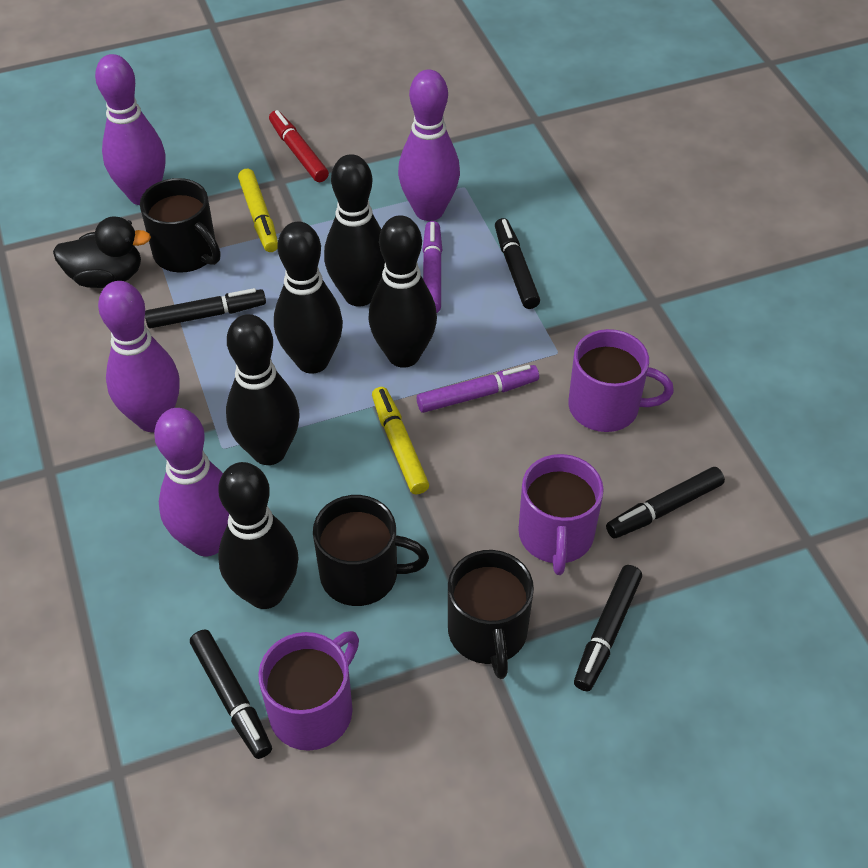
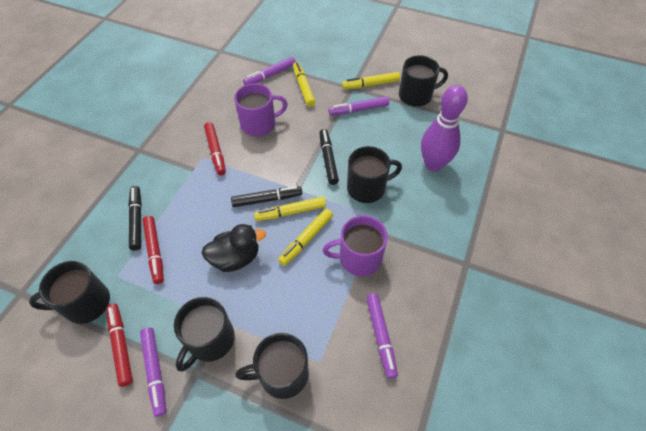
black bowling pin: [218,462,299,609] [226,314,300,465] [274,222,343,374] [324,154,385,306] [368,215,437,368] = 5 -> none = 0
black marker: [145,288,266,329] [190,629,272,759] [495,218,540,309] [574,565,642,692] [606,467,725,538] = 5 -> [128,186,142,251] [231,186,302,207] [319,129,339,185] = 3
black mug: [140,178,220,273] [313,495,429,606] [448,550,534,679] = 3 -> [29,261,110,324] [174,297,235,371] [235,333,309,399] [347,146,402,203] [399,55,448,107] = 5
purple bowling pin: [95,54,165,205] [98,281,180,432] [154,408,229,556] [398,70,460,221] = 4 -> [421,85,468,171] = 1
purple marker: [417,365,539,413] [422,221,442,313] = 2 -> [140,327,166,417] [243,57,296,85] [328,96,389,116] [366,293,398,379] = 4
purple mug: [258,631,359,751] [518,454,604,575] [568,329,674,432] = 3 -> [234,83,288,136] [322,216,388,276] = 2
red marker: [269,110,329,182] = 1 -> [106,304,133,387] [143,216,164,284] [204,122,226,175] = 3
yellow marker: [238,169,278,252] [372,387,429,494] = 2 -> [254,196,326,221] [278,209,333,266] [293,62,315,107] [342,72,400,89] = 4

